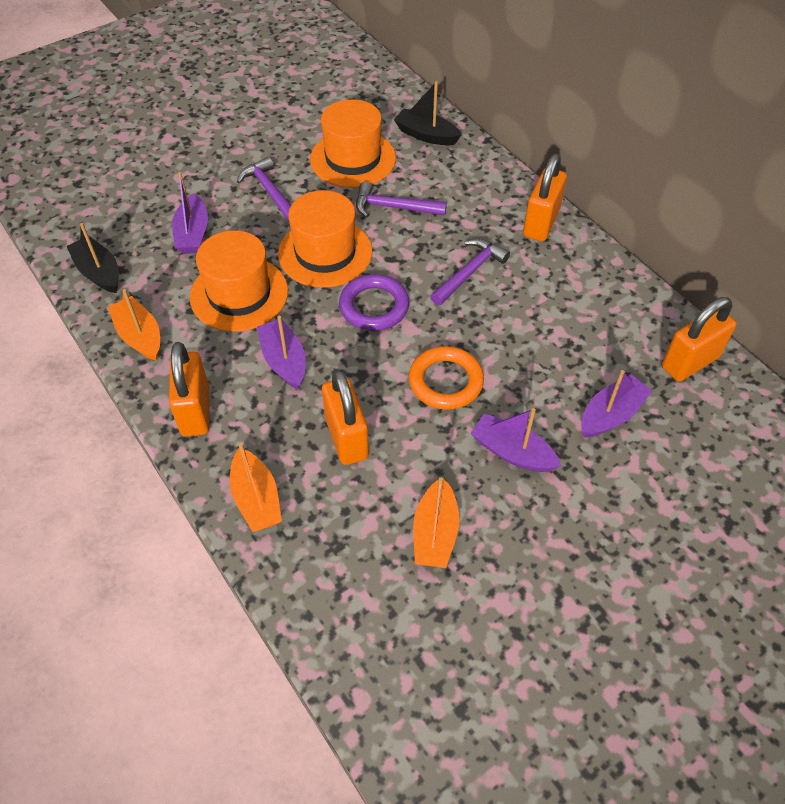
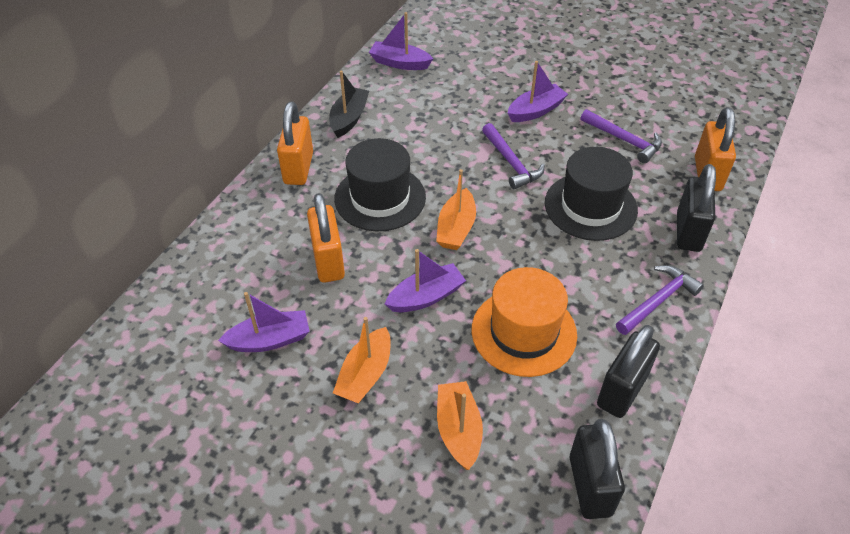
black boat: [67,223,119,293] [394,81,462,145] = 2 -> [329,70,369,138] = 1
black hat: none = 0 -> [334,138,426,231] [545,147,638,241] = 2
black padlock: none = 0 -> [570,419,625,519] [597,325,660,418] [677,164,716,252] = 3
orange hat: [190,231,288,332] [278,190,373,288] [310,99,396,188] = 3 -> [472,267,577,377] = 1
orange padlock: [169,342,209,436] [322,370,369,465] [523,153,567,241] [662,297,737,382] = 4 -> [277,102,313,185] [307,193,345,283] [695,107,736,191] = 3
orange ring: [409,346,484,410] = 1 -> none = 0
purple ring: [339,274,409,331] = 1 -> none = 0

